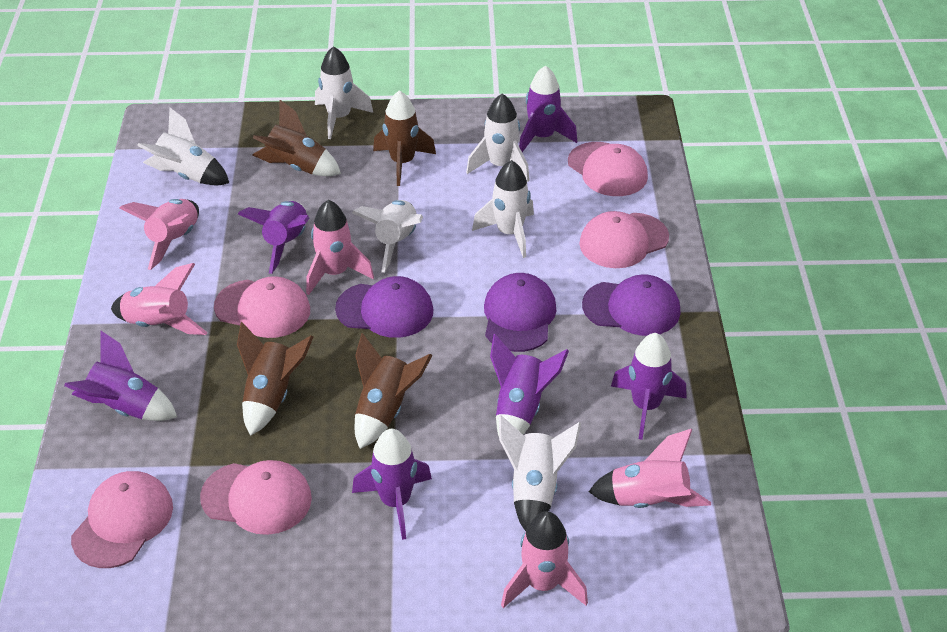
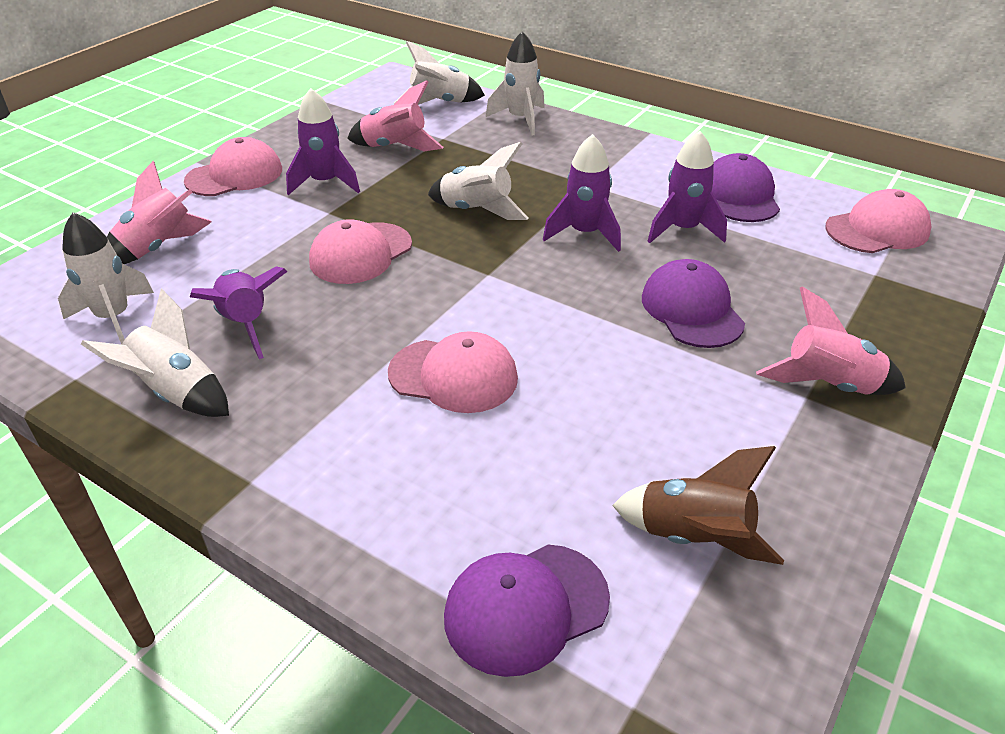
brown rocket: [237,322,313,436] [252,100,341,176] [355,333,432,449] [373,90,436,186] = 4 -> [612,446,784,565] = 1
pink cap: [71,471,173,568] [200,460,312,535] [214,276,310,338] [568,142,648,196] [579,211,669,268] = 5 -> [184,137,282,196] [309,219,412,284] [388,331,518,413] [826,189,931,253] = 4
pink rocket: [111,263,208,335] [119,199,199,270] [306,200,374,295] [501,511,588,608] [589,429,711,508] = 5 -> [107,161,212,264] [347,80,443,151] [756,286,906,395] = 3
purple rocket: [64,330,177,421] [238,201,309,274] [352,429,432,540] [490,334,569,436] [519,65,577,152] [611,333,686,440] = 6 -> [190,266,288,359] [286,88,360,195] [543,134,621,252] [647,131,727,243] = 4
white rocket: [137,108,229,186] [315,46,373,139] [352,200,423,273] [466,94,530,182] [472,160,534,258] [499,415,581,531] = 6 -> [58,212,154,345] [81,288,229,417] [394,41,485,105] [428,142,529,220] [486,31,545,135] = 5

